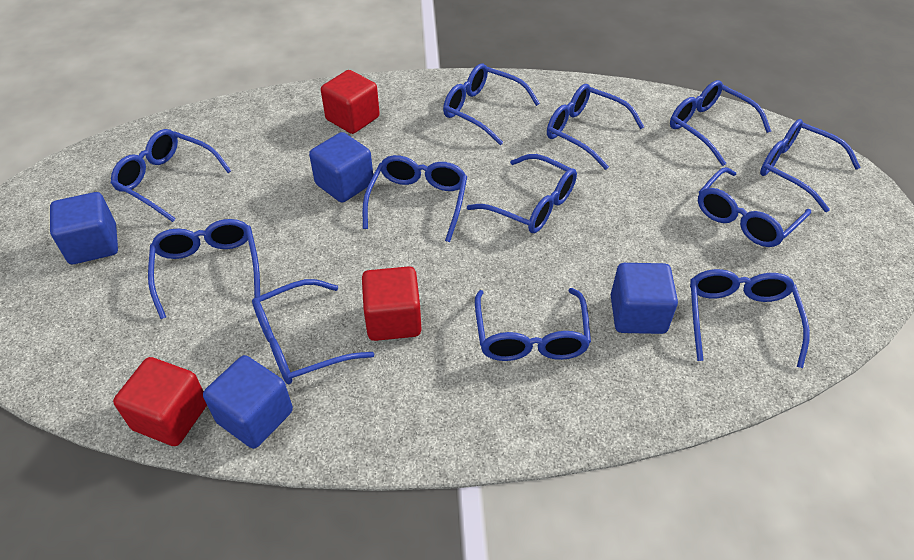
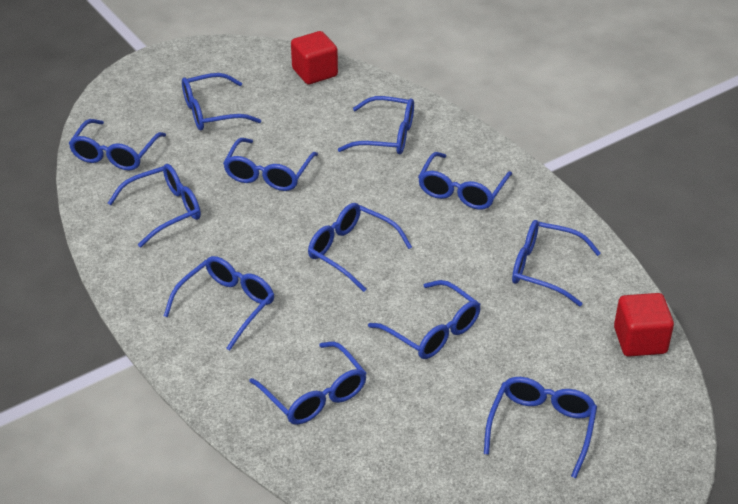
blue cube: [50,192,118,264] [203,355,293,449] [309,132,373,203] [611,263,678,334] = 4 -> none = 0
red cube: [113,357,207,446] [321,70,380,134] [362,266,422,341] = 3 -> [291,31,338,84] [614,293,674,357] = 2

